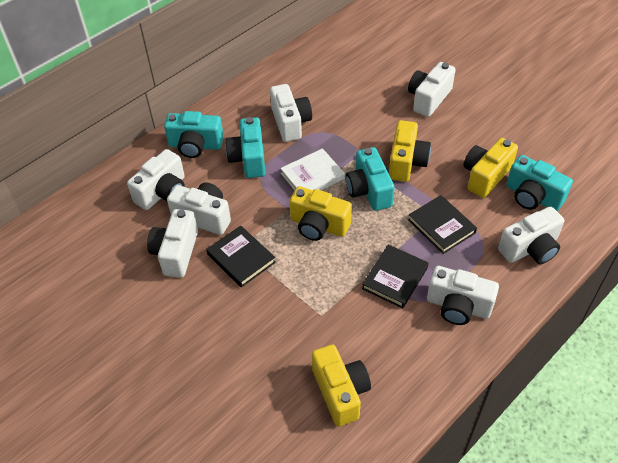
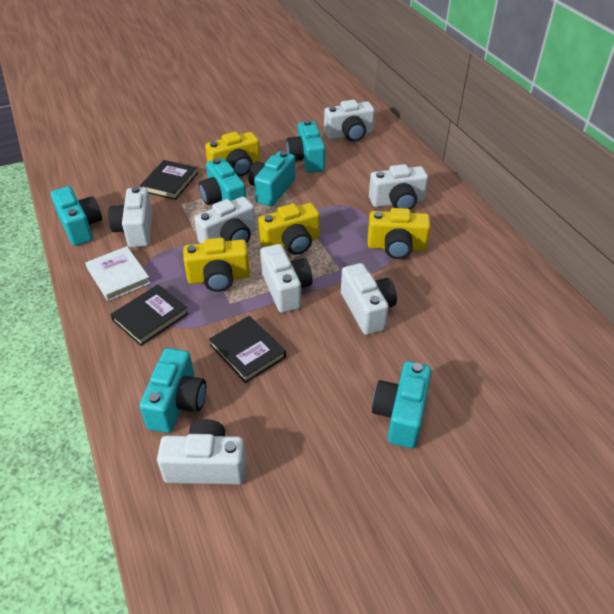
turquoise camera: [164,111,224,158] [225,117,266,178] [345,147,395,211] [506,155,573,211] = 4 -> [51,186,102,246] [139,348,206,433] [199,158,246,205] [248,151,295,207] [286,120,325,173] [372,361,431,448] = 6

